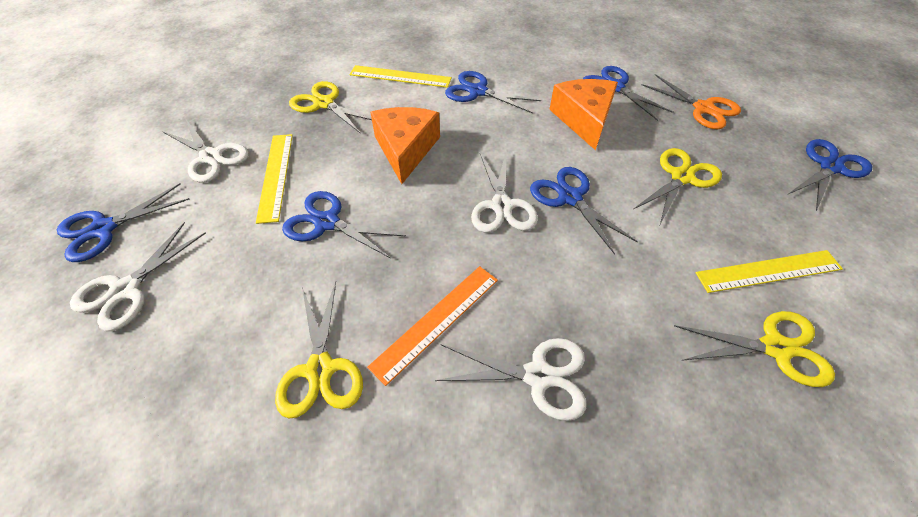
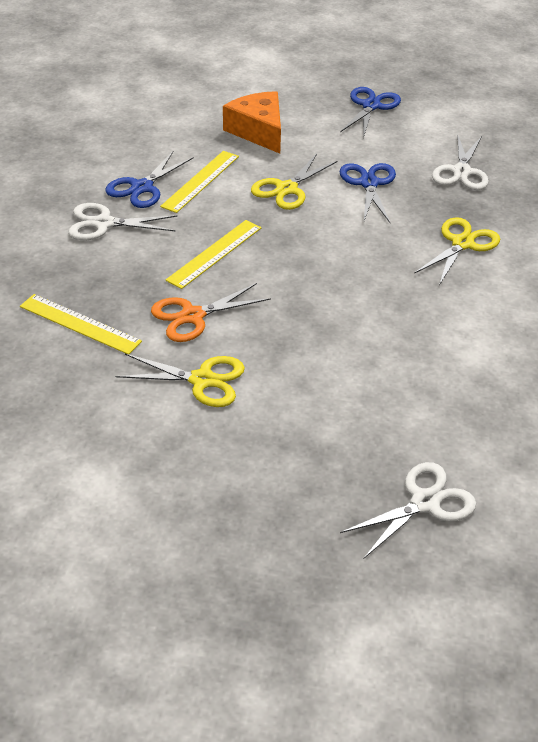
blue scissors: [56,183,189,262] [282,191,406,258] [445,71,541,113] [530,167,638,255] [583,66,673,121] [787,139,872,211] = 6 -> [105,150,194,208] [340,87,401,138] [340,163,396,223] = 3
orange cheese: [370,107,440,184] [549,79,618,150] = 2 -> [223,91,281,153] = 1
orange ruler: [367,266,498,386] = 1 -> none = 0
white scissors: [70,222,206,331] [162,118,249,183] [435,338,586,421] [471,150,538,233] = 4 -> [68,203,178,240] [340,462,476,558] [432,133,489,190] = 3
yellow scissors: [275,282,363,419] [289,81,372,133] [634,148,722,224] [674,311,835,387] = 4 -> [115,354,245,407] [251,154,338,210] [414,217,500,285] = 3

